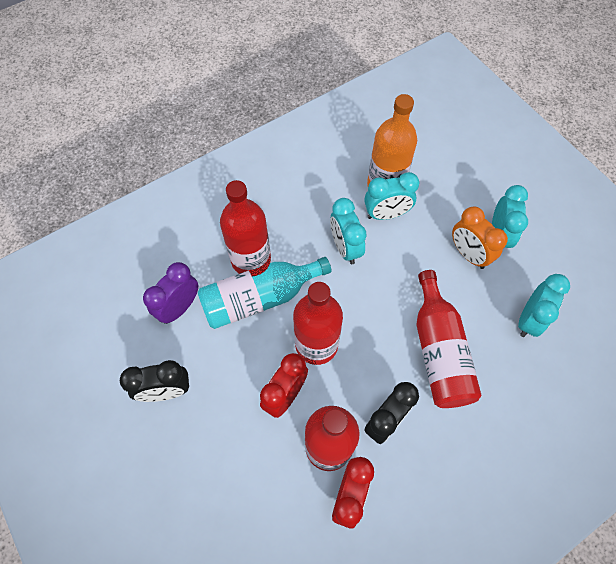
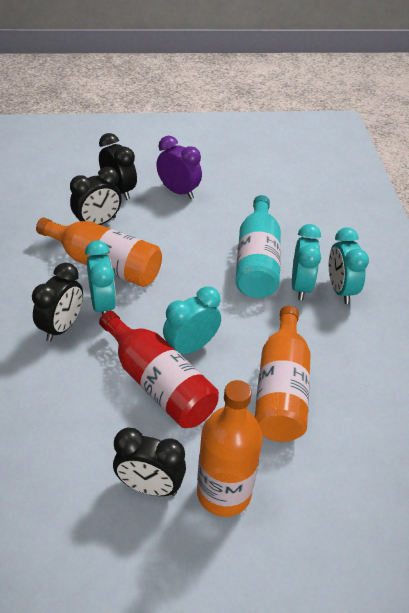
black clock: [120,360,189,402] [365,382,419,444] = 2 -> [32,263,83,342] [70,167,122,225] [99,133,137,200] [113,427,186,496] = 4
orange bottle: [367,94,417,186] = 1 -> [36,218,162,287] [197,380,263,517] [255,306,311,442] = 3
orange clock: [452,207,508,269] = 1 -> none = 0
red bottle: [220,180,271,274] [293,282,343,365] [305,406,360,471] [416,270,481,408] = 4 -> [99,311,219,428] = 1
red clock: [260,353,308,418] [332,457,374,529] = 2 -> none = 0

